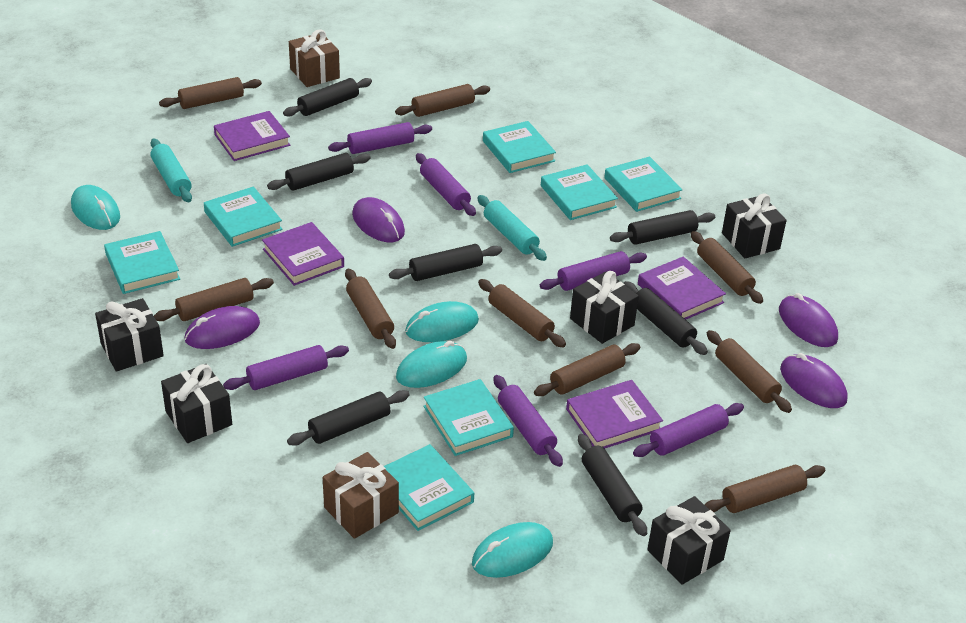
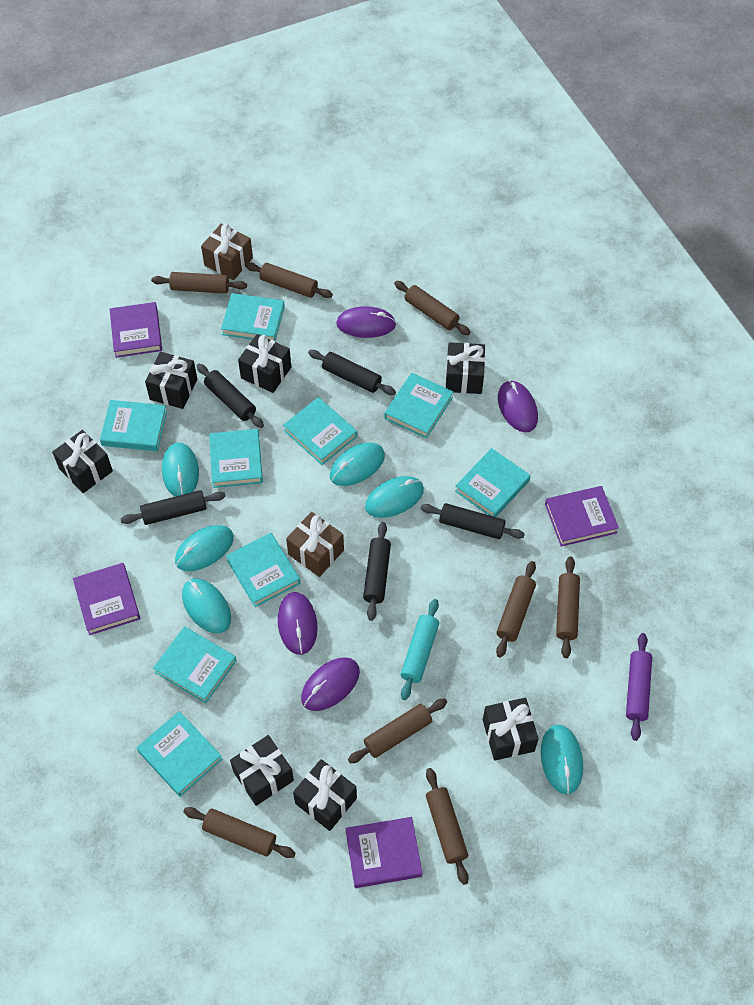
black gift: [95,298,164,372] [161,364,232,443] [570,271,639,344] [647,496,731,585] [722,193,787,258] = 5 -> [52,430,113,493] [145,352,197,409] [230,735,294,806] [238,334,291,393] [293,759,357,831] [446,342,485,394] [483,698,539,761] = 7
black rolling pin: [267,153,371,191] [283,78,372,117] [287,390,410,446] [389,244,502,281] [578,434,647,536] [610,210,715,245] [624,281,708,355] = 7 -> [121,490,226,525] [197,364,264,428] [308,350,396,395] [363,522,391,621] [421,503,525,539] = 5
brown rolling pin: [154,278,274,321] [159,77,262,109] [345,269,396,349] [395,84,490,117] [478,279,566,348] [534,343,640,396] [691,231,763,304] [705,465,825,513] [707,330,792,413] = 9 -> [151,272,247,294] [184,807,295,858] [245,262,333,298] [348,699,447,763] [394,281,470,335] [426,768,469,885] [496,561,536,658] [556,557,580,658] = 8
purple rolling pin: [223,345,349,390] [328,122,432,154] [416,153,476,216] [494,375,563,467] [540,251,647,291] [633,403,744,457] = 6 -> [626,633,652,741] = 1
turquoise book: [104,231,180,294] [204,186,283,247] [384,444,474,531] [423,379,514,456] [483,121,556,173] [541,164,618,220] [604,157,683,212] = 7 -> [100,400,167,451] [137,711,222,797] [153,626,237,703] [209,429,263,488] [221,293,285,341] [226,533,300,607] [283,397,357,465] [384,373,453,439] [455,448,530,517] = 9
turquoise mouse: [71,185,120,230] [396,341,467,388] [405,301,479,342] [472,522,553,578] = 4 -> [162,443,199,497] [175,525,234,571] [182,579,231,633] [330,443,385,486] [365,476,424,518] [541,724,583,794] = 6
turquoise rolling pin: [150,139,192,202] [477,195,547,261] = 2 -> [401,599,439,700] = 1

